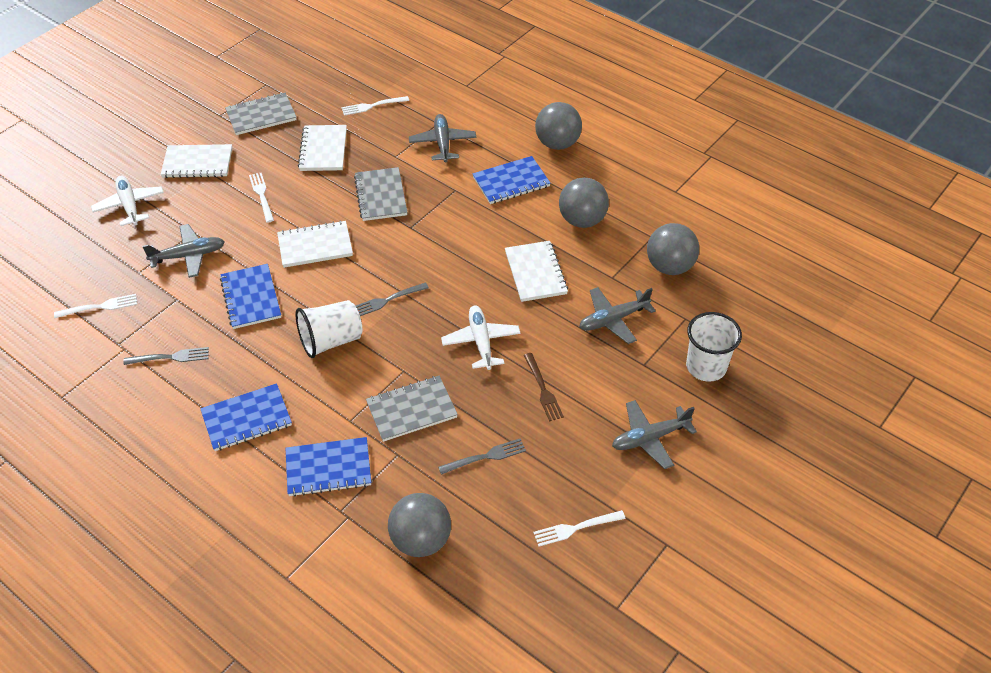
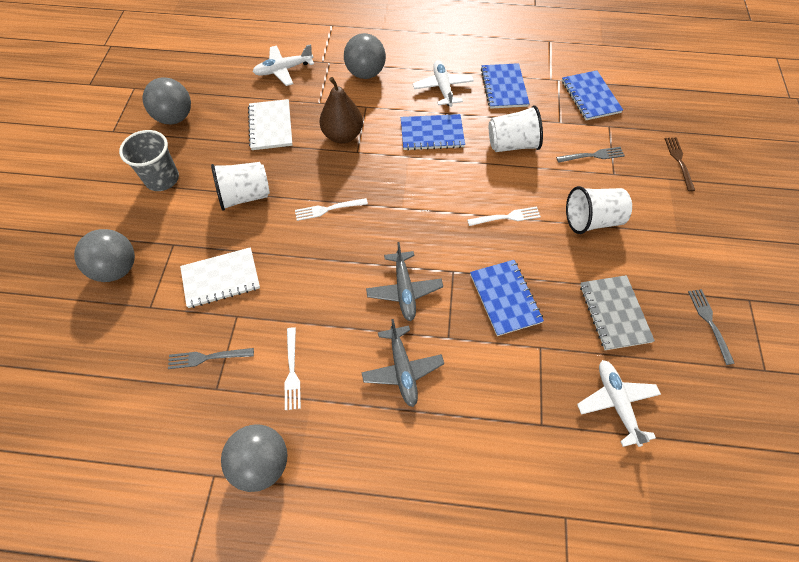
brown pear: none = 0 -> [319,77,363,143] = 1
grey cup: none = 0 -> [119,130,179,191] = 1
grey notebook: [225,93,297,135] [354,167,407,221] [366,376,458,442] = 3 -> [580,275,655,350] = 1
grey plane: [142,224,225,278] [409,114,476,162] [579,287,656,344] [612,400,697,469] = 4 -> [361,319,444,407] [366,242,443,321] = 2
white cup: [295,300,362,358] [686,312,742,382] = 2 -> [211,162,270,211] [489,105,543,152] [566,186,632,234] = 3
white fork: [54,294,137,318] [249,173,274,223] [341,96,409,116] [533,510,626,547] = 4 -> [285,327,301,410] [295,198,368,221] [467,207,541,226] = 3
white notebook: [161,144,232,178] [277,220,353,268] [298,125,347,171] [505,241,568,302] = 4 -> [180,247,260,308] [248,99,292,150] = 2
white plane: [91,176,164,226] [441,305,521,370] = 2 -> [253,44,314,86] [413,60,474,107] [577,360,661,447] = 3

